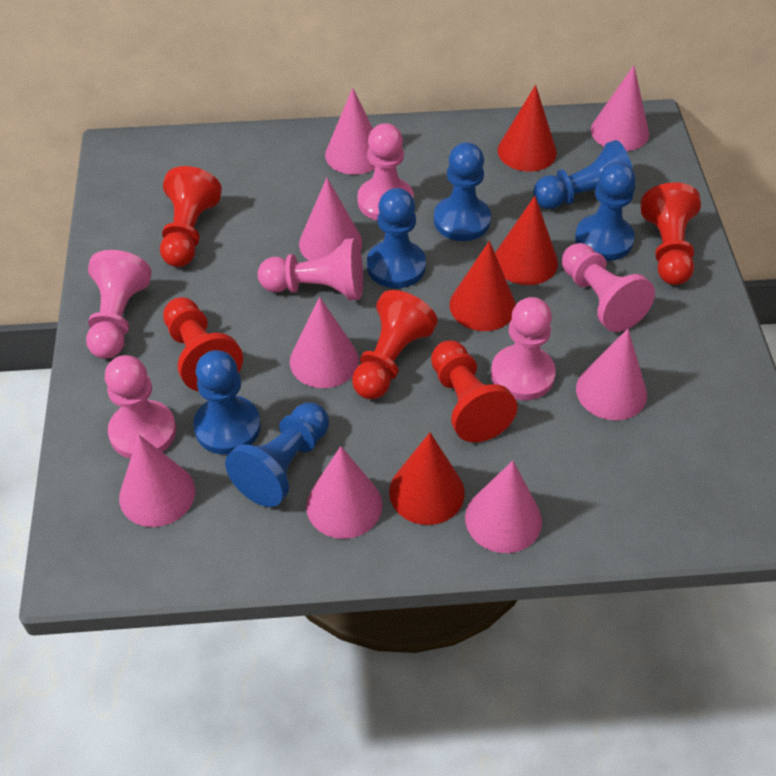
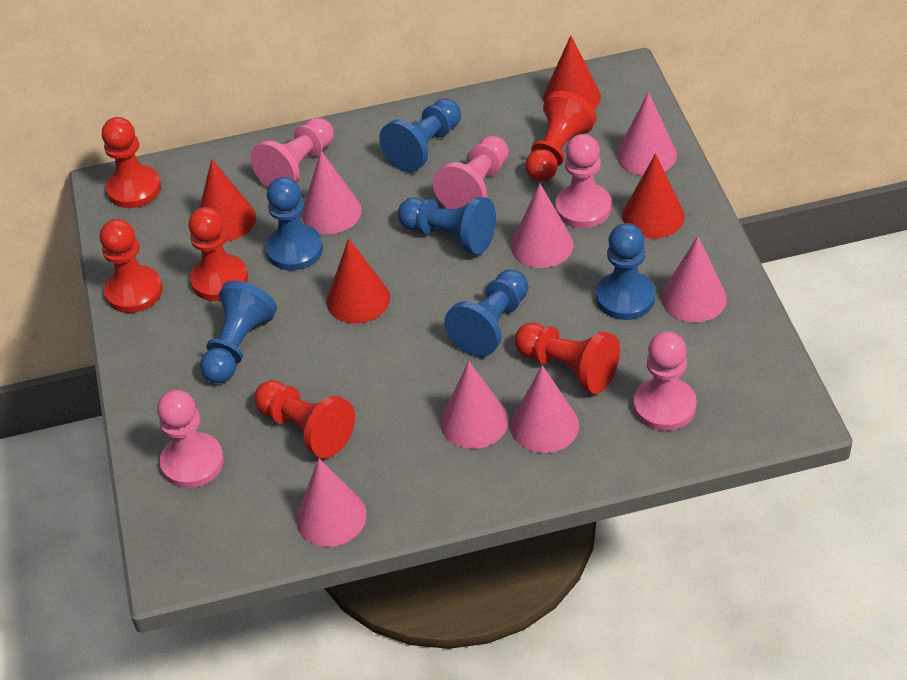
pink cone: [119,435,195,527] [290,297,359,388] [299,178,362,261] [306,446,382,539] [325,88,375,175] [465,461,542,553] [576,329,647,420] [591,65,649,151] = 8 -> [296,458,367,547] [301,151,362,234] [440,361,508,449] [511,183,574,268] [511,365,579,453] [617,92,677,175] [661,236,727,322] = 7
pink pawn: [86,250,151,359] [105,355,176,459] [258,238,363,300] [357,123,414,221] [491,297,556,400] [562,243,655,332] = 6 -> [157,390,224,488] [251,118,334,187] [433,136,509,209] [555,134,611,228] [633,332,697,431] = 5
red pawn: [160,166,222,267] [163,297,243,391] [352,290,438,399] [431,341,517,442] [640,182,701,285] = 5 -> [100,219,163,313] [102,117,161,208] [188,207,248,301] [254,380,355,459] [515,323,620,394] [525,91,596,182] = 6

